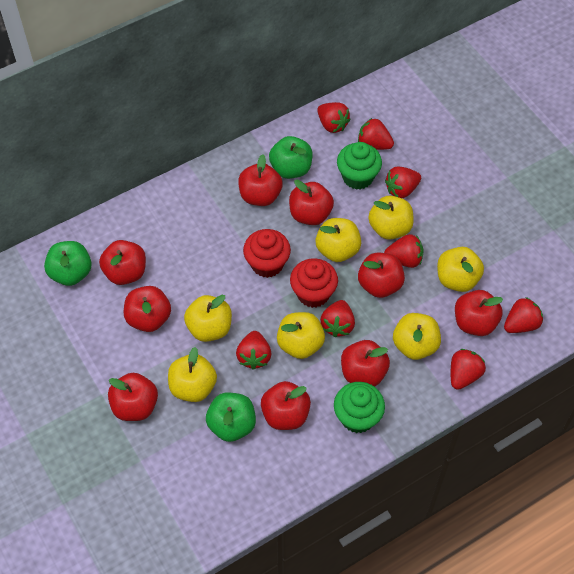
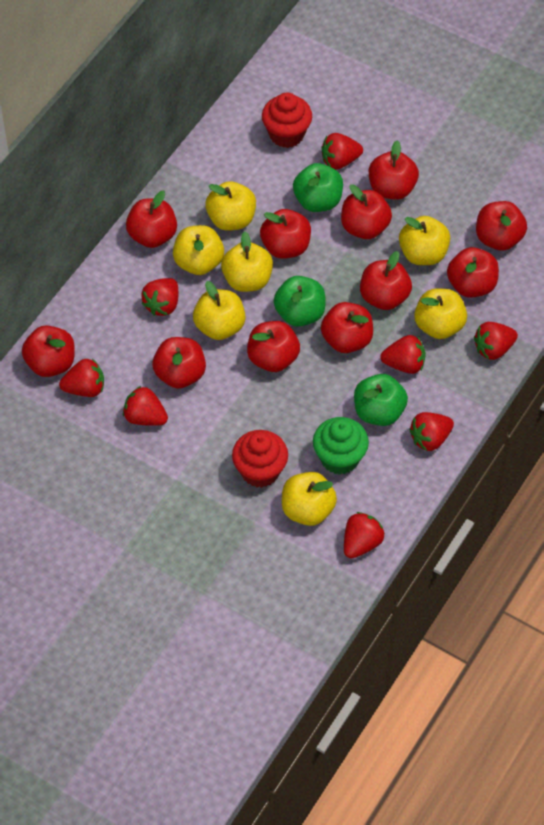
green cupcake: [334,382,385,433] [337,142,382,190] = 2 -> [313,417,369,475] = 1
red apple: [99,240,146,285] [108,373,158,421] [124,286,171,332] [238,154,283,206] [261,381,311,430] [289,180,334,225] [341,340,390,387] [358,253,405,298] [455,290,503,336] = 9 -> [22,325,75,377] [126,191,177,248] [152,337,206,388] [247,321,300,372] [260,209,311,259] [321,302,373,353] [341,184,392,239] [360,251,412,310] [369,140,419,200] [447,247,499,298] [476,201,527,251] = 11

